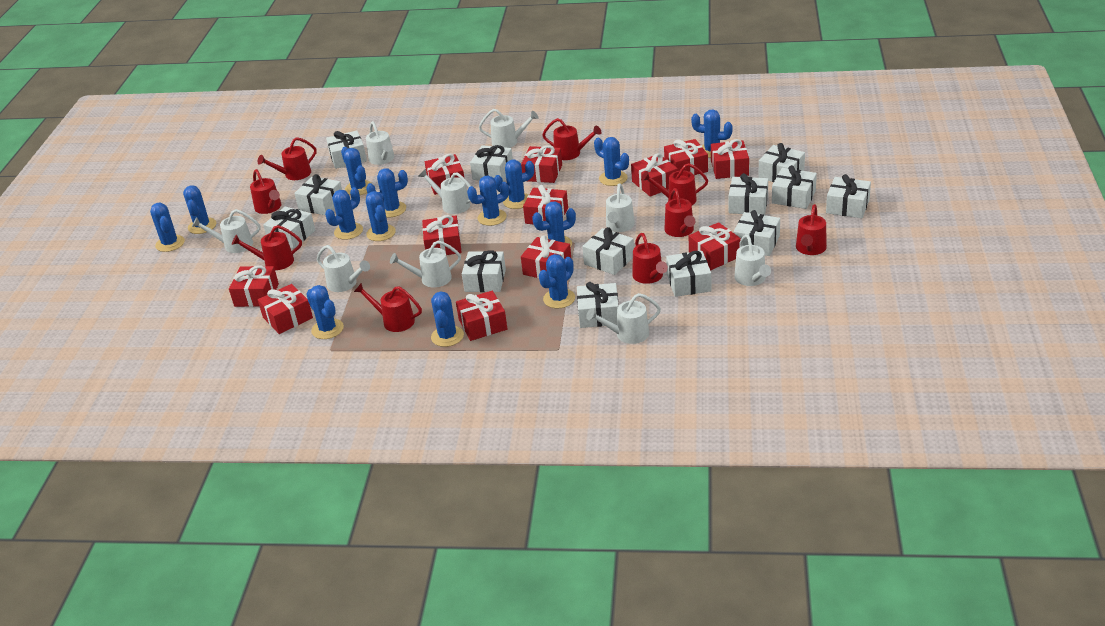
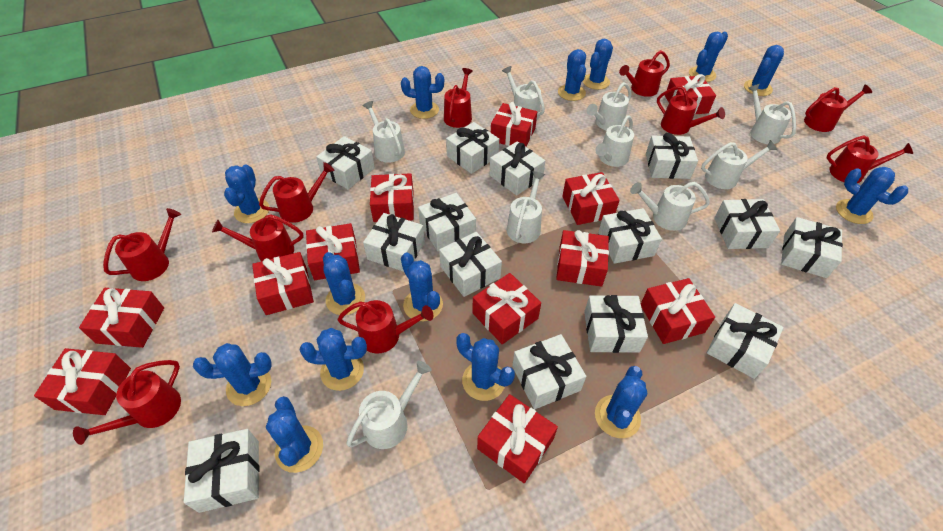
red watering can: [232,225,302,270] [250,169,281,214] [257,137,317,180] [354,283,422,332] [542,118,601,160] [632,233,668,284] [641,163,708,205] [664,188,695,237] [796,204,827,255] = 9 -> [73,360,181,445] [103,208,181,281] [212,215,303,261] [259,162,334,223] [338,300,433,354] [444,68,473,128] [619,50,670,97] [657,86,725,135] [804,84,872,132] [826,135,913,183] = 10
white gift: [263,207,315,249] [294,174,342,215] [326,131,367,169] [462,250,506,292] [470,145,513,181] [577,282,619,328] [582,227,634,275] [666,251,712,297] [729,173,768,215] [734,210,780,256] [758,143,805,182] [772,165,817,209] [826,174,871,218] = 13 -> [184,429,259,513] [316,136,375,190] [363,213,425,272] [418,193,476,251] [439,232,502,297] [446,122,499,174] [489,141,545,196] [512,334,586,409] [584,295,648,353] [598,208,662,264] [646,133,698,179] [707,303,784,379] [714,199,780,249] [781,217,843,278] = 14

